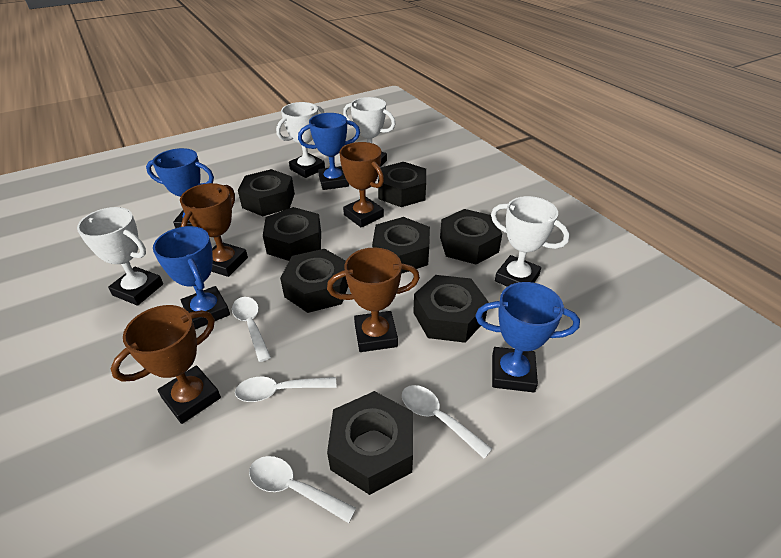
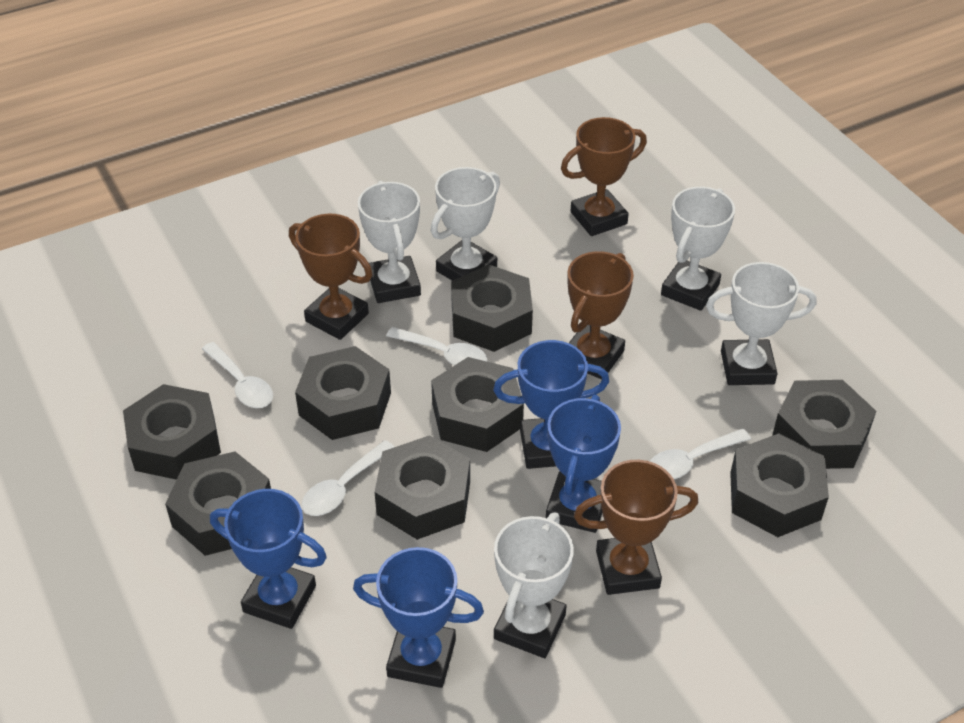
white trophy: [77,207,163,306] [276,102,325,178] [343,97,395,167] [491,196,570,287] = 4 -> [358,181,421,303] [431,167,500,281] [494,512,574,658] [661,187,735,311] [706,262,817,385] = 5

